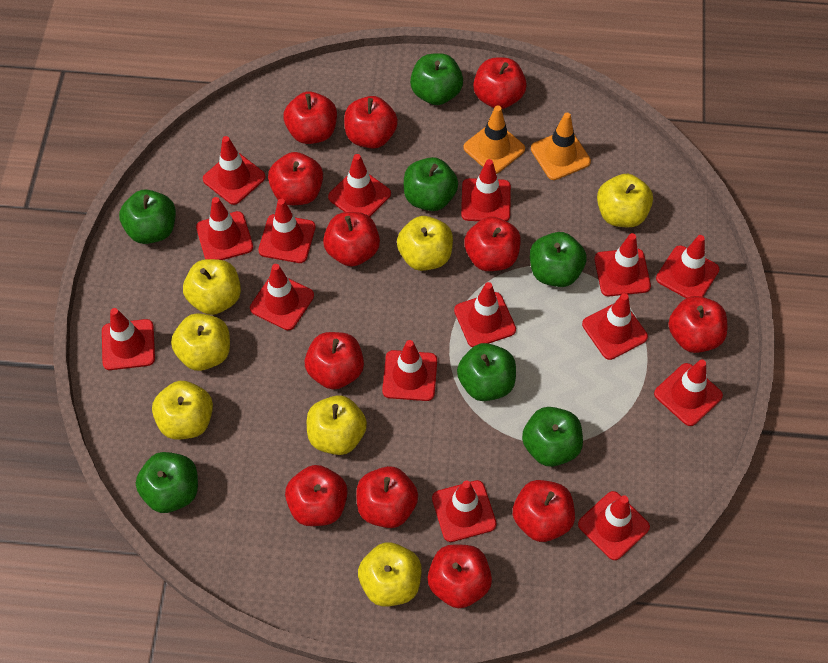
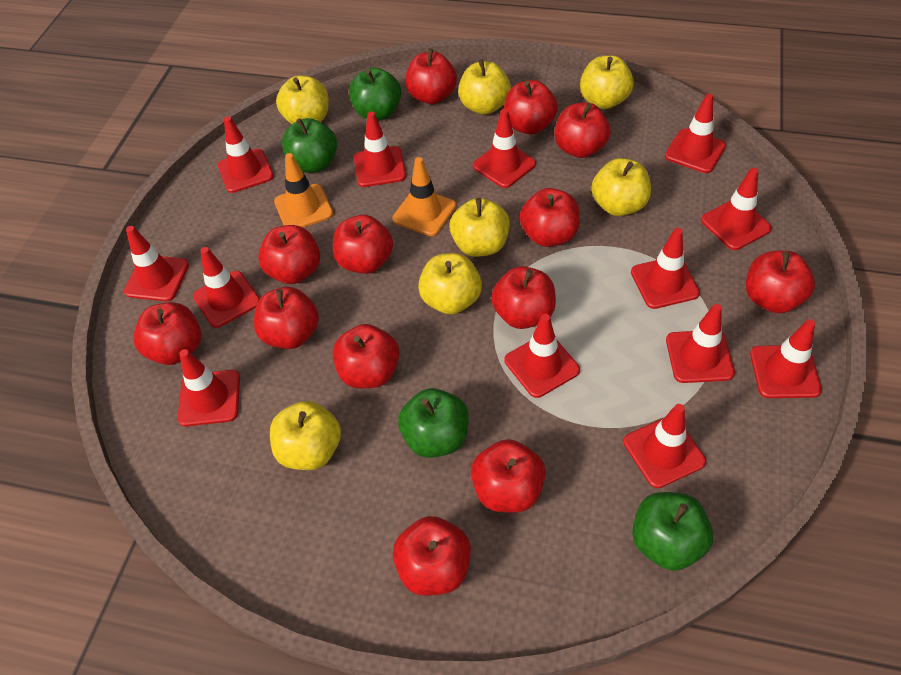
green apple: [119,189,176,244] [136,452,198,513] [404,157,458,211] [410,53,463,105] [457,343,516,401] [522,407,583,467] [530,232,587,287] = 7 -> [282,118,337,173] [349,67,401,120] [398,388,469,458] [632,492,713,571] = 4
red apple: [268,152,323,205] [284,92,337,144] [285,465,348,526] [305,332,364,390] [323,212,380,267] [344,96,398,149] [356,466,418,528] [428,544,492,608] [464,217,521,271] [473,57,527,109] [513,480,575,542] [668,296,727,353] = 12 -> [133,302,201,365] [254,287,319,349] [258,225,320,284] [332,324,400,388] [333,215,393,274] [393,516,471,596] [405,49,457,104] [471,439,546,512] [491,266,556,329] [504,80,558,134] [520,188,580,247] [554,103,610,158] [746,251,815,313] = 13
red traffic cone: [102,308,155,370] [196,197,253,260] [203,136,265,205] [250,264,314,330] [258,199,316,263] [328,154,391,217] [382,340,437,401] [432,480,496,542] [454,282,516,347] [461,159,511,221] [578,491,650,560] [582,293,648,360] [594,233,651,296] [654,359,723,426] [656,235,719,298] = 15 -> [124,226,189,301] [178,349,240,426] [193,247,260,328] [218,116,274,193] [354,112,406,187] [473,109,536,188] [505,314,580,398] [623,404,706,488] [631,228,700,309] [665,94,726,173] [666,304,735,383] [701,168,772,250] [750,319,822,398] = 13

